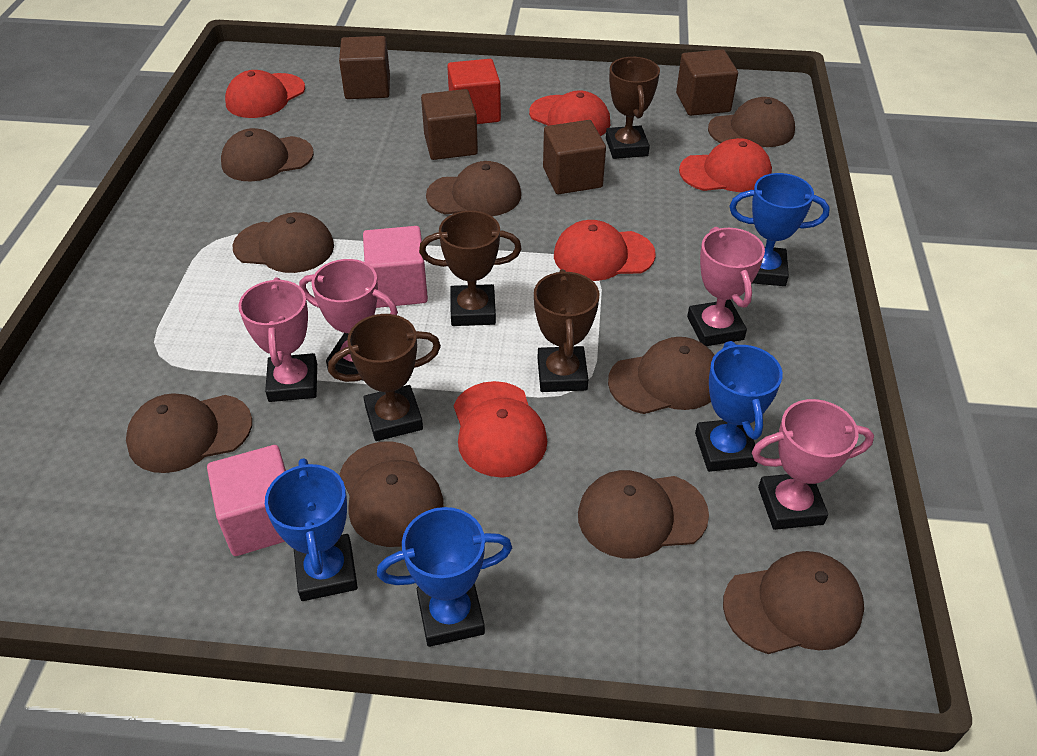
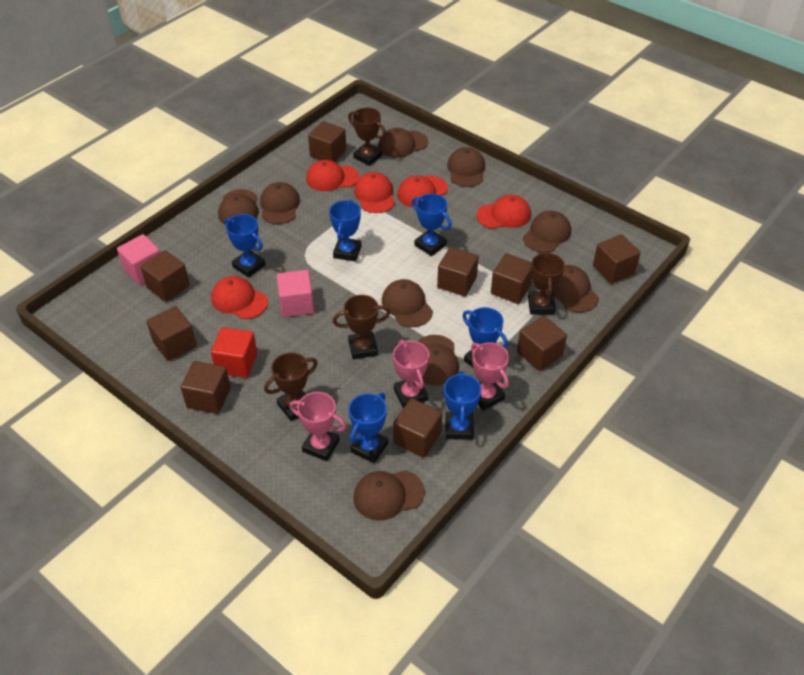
blue trophy: [265,458,358,601] [377,507,512,647] [695,341,783,472] [730,173,830,286] = 4 -> [225,214,266,278] [329,200,361,262] [349,393,388,463] [412,194,452,256] [444,371,481,440] [462,307,508,367] = 6
brown cube: [339,36,390,99] [421,89,478,160] [543,120,606,194] [676,49,738,116] = 4 -> [141,250,190,302] [146,306,197,361] [181,361,231,414] [308,121,346,162] [393,398,442,458] [437,247,479,296] [491,253,532,304] [517,316,567,371] [593,234,641,284] = 9
pink trophy: [239,277,317,402] [299,259,398,374] [687,227,765,346] [752,399,874,530] = 4 -> [289,392,346,461] [393,339,429,408] [471,342,509,411] = 3

